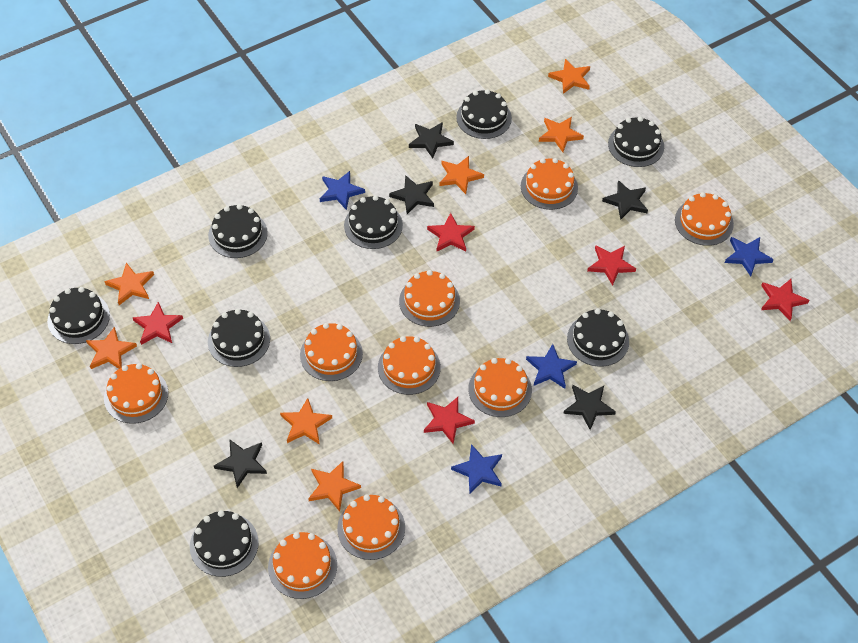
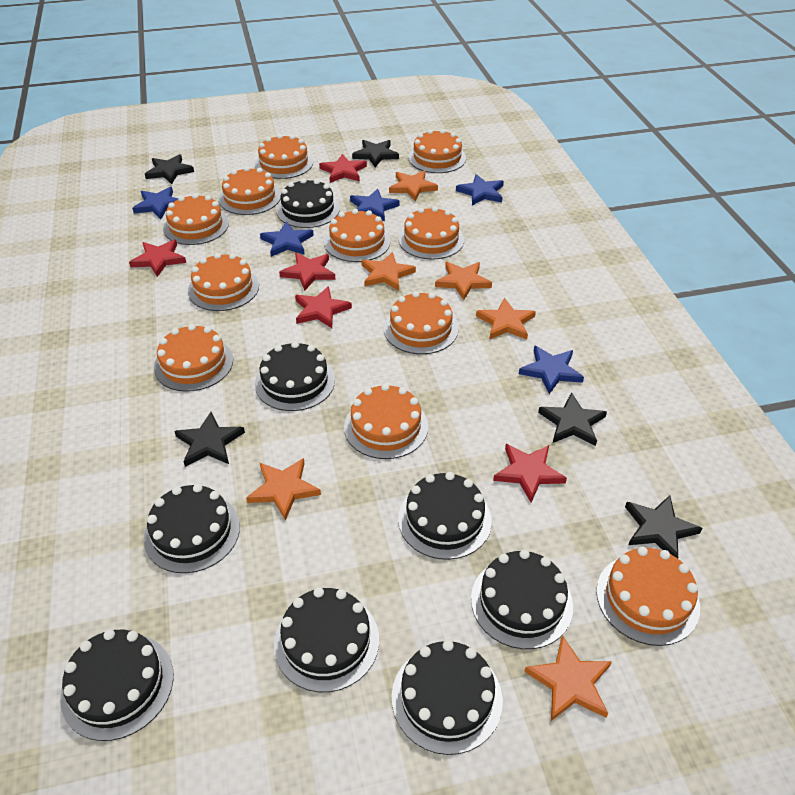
blue star: [320,171,365,210] [451,444,502,494] [526,344,577,389] [725,237,774,276] = 4 -> [132,187,178,219] [260,222,314,257] [350,189,399,221] [456,174,504,206] [519,345,584,394] = 5
orange cake: [104,363,168,424] [268,532,337,599] [300,323,363,381] [337,494,405,560] [378,336,441,395] [399,270,460,327] [468,358,532,417] [521,158,578,210] [675,192,734,246] = 9 -> [154,324,233,392] [163,193,229,245] [188,253,259,311] [219,167,281,215] [255,134,313,179] [324,209,390,262] [344,384,428,459] [384,291,458,354] [398,206,464,259] [408,129,466,173] [596,546,700,646] = 11
orange star: [86,327,137,369] [104,263,154,305] [280,398,332,445] [308,461,361,512] [439,156,484,194] [539,117,584,152] [548,59,590,94] = 7 -> [246,458,321,521] [362,252,416,291] [389,170,438,201] [435,262,492,300] [476,298,536,340] [524,635,612,721] = 6

